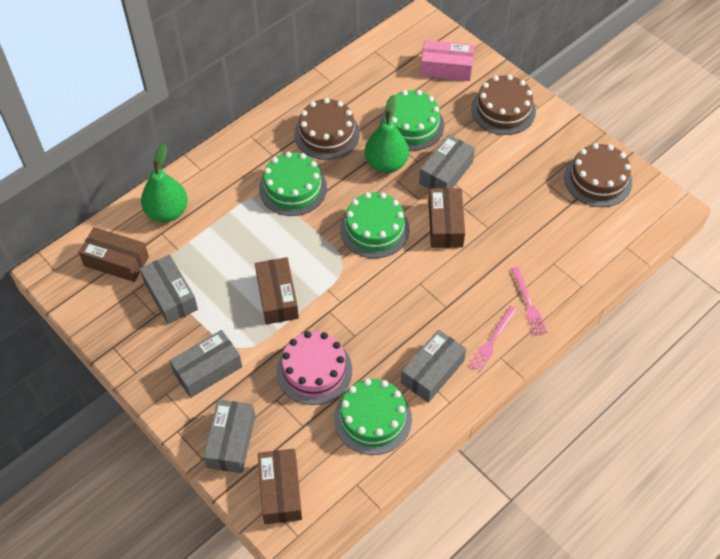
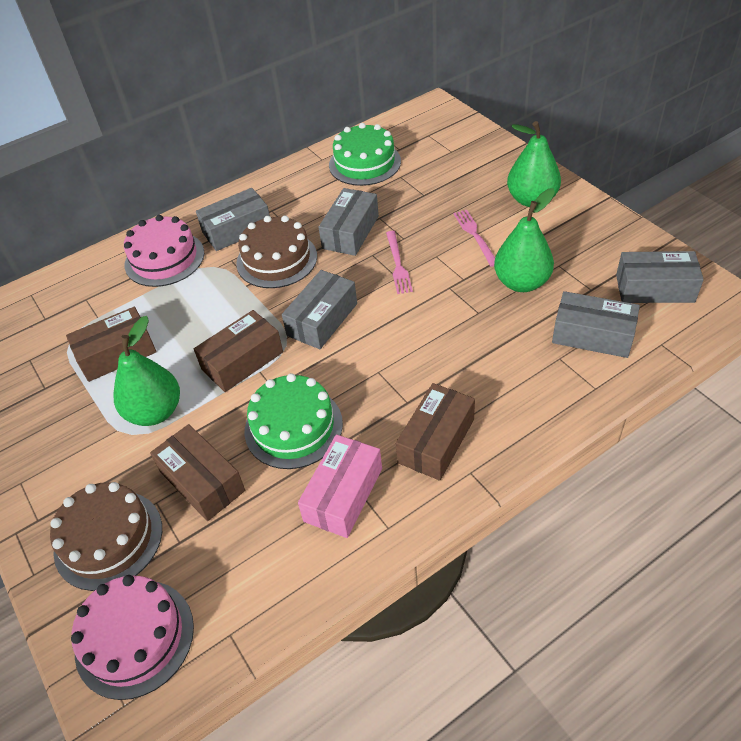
brown cake: [294,98,360,160] [471,75,536,135] [564,143,632,207] = 3 -> [50,482,162,591] [236,215,317,288] = 2
green cake: [259,152,327,216] [334,378,412,455] [340,192,410,258] [379,90,444,151] = 4 -> [245,373,343,469] [329,123,401,186] = 2
green pear: [141,144,188,222] [365,95,409,173] = 2 -> [114,316,180,426] [494,188,555,292] [507,121,561,207] = 3
pink cake: [277,331,352,405] = 1 -> [71,575,194,700] [124,215,204,287] = 2

